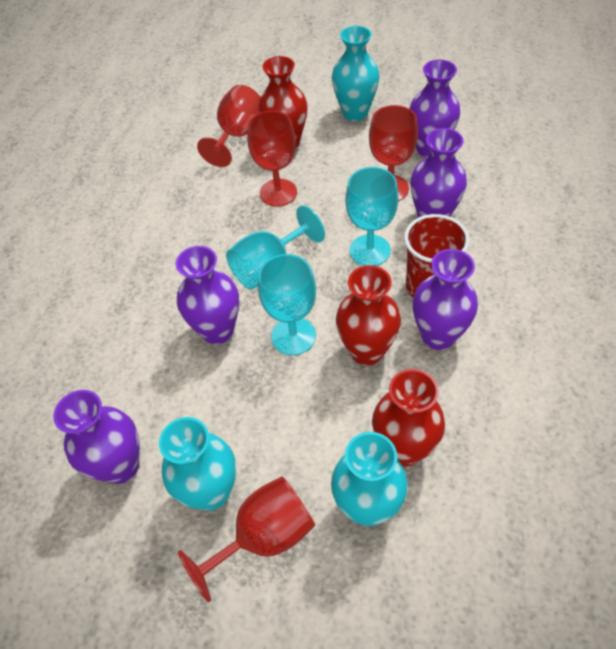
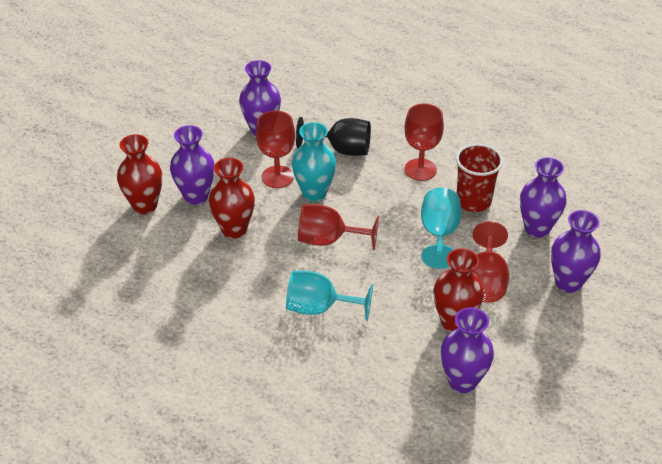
black goblet: none = 0 -> [296,117,371,156] = 1
turquoise goblet: [226,205,325,290] [258,254,316,355] [346,167,398,266] = 3 -> [286,271,373,321] [421,188,462,269] = 2
turquoise vase: [159,417,236,511] [331,432,408,526] [332,26,380,121] = 3 -> [292,122,336,201] = 1

